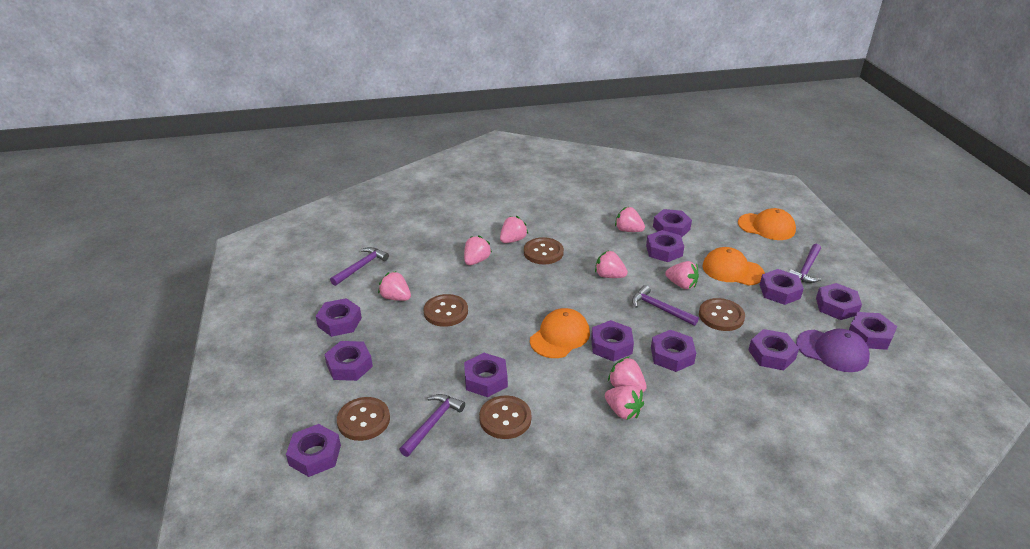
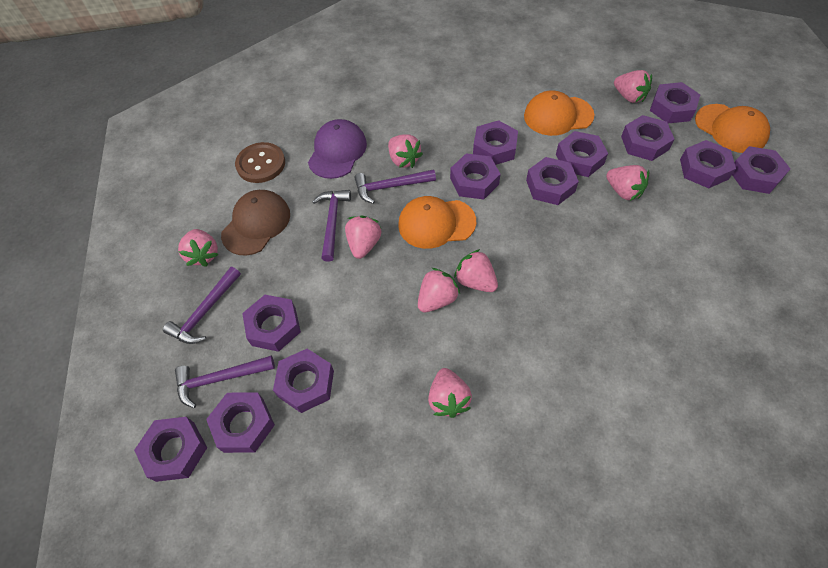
brown button: [337,397,390,441] [423,294,468,327] [479,395,531,439] [524,237,564,264] [699,298,745,331] = 5 -> [235,142,285,183] = 1
brown cap: none = 0 -> [221,190,290,255] = 1

